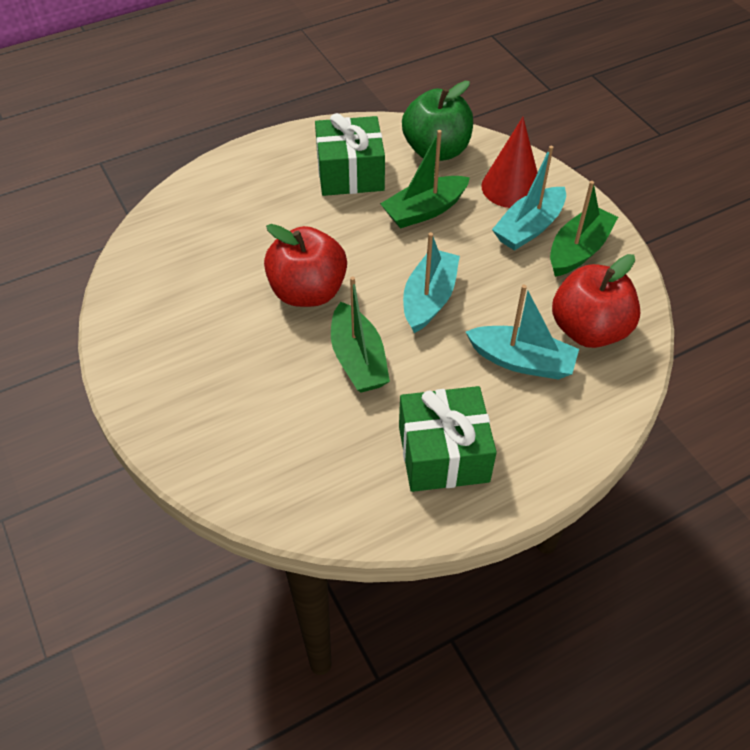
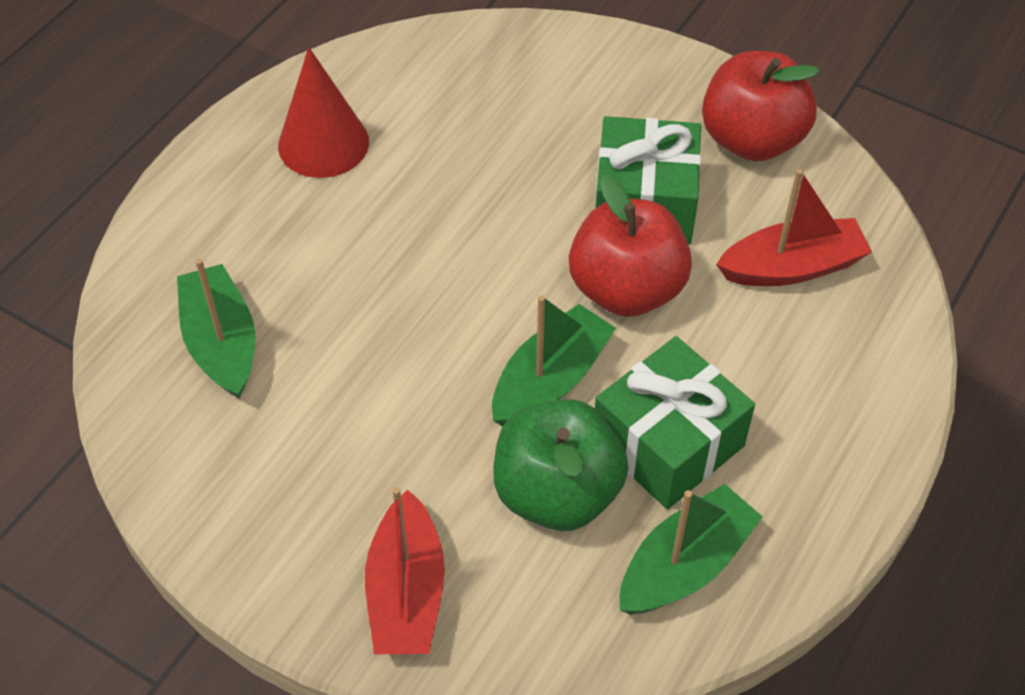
red boat: none = 0 -> [365,487,445,654] [716,169,872,286] = 2
turquoise boat: [403,232,460,333] [466,285,579,380] [492,146,566,251] = 3 -> none = 0

